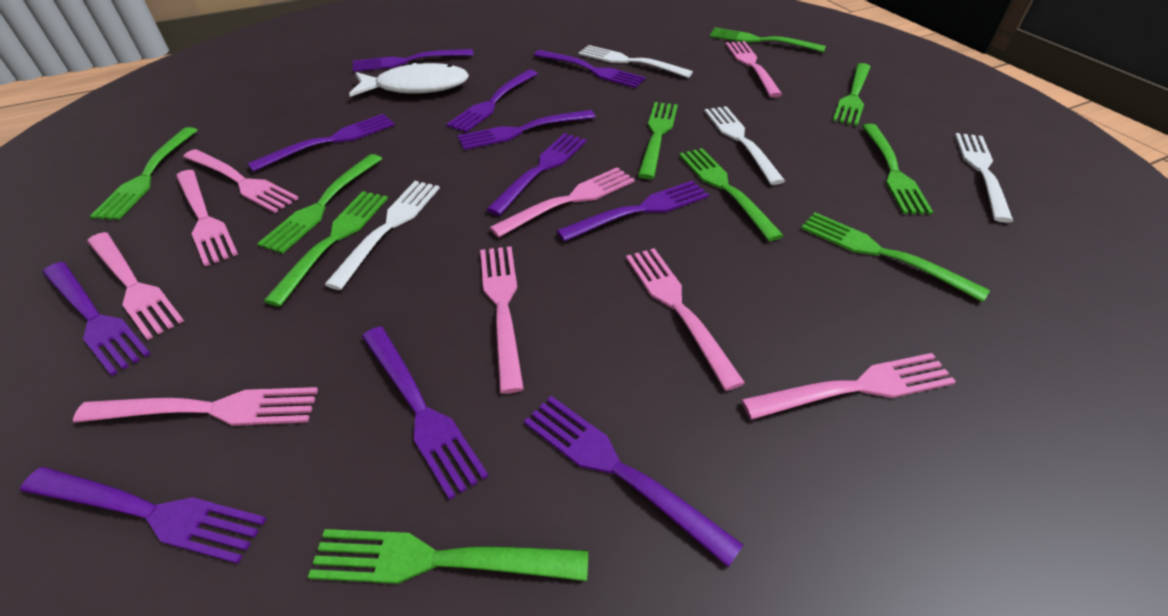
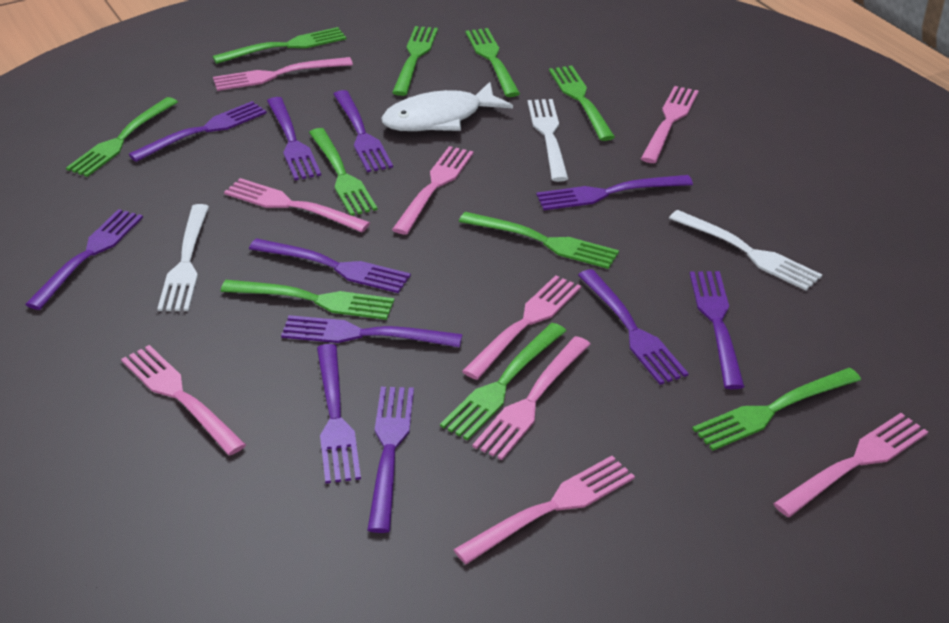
white fork: [324,181,440,290] [579,45,693,78] [704,106,785,185] [955,133,1013,222] = 4 -> [157,204,209,311] [528,99,568,182] [669,210,822,291] = 3

